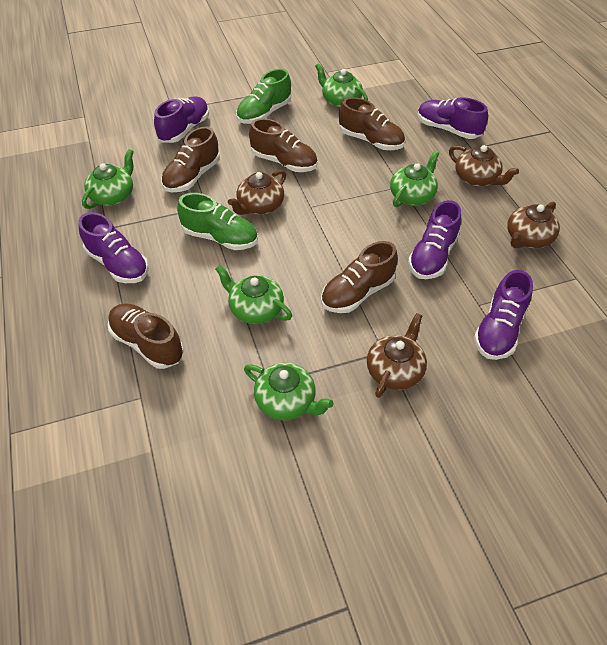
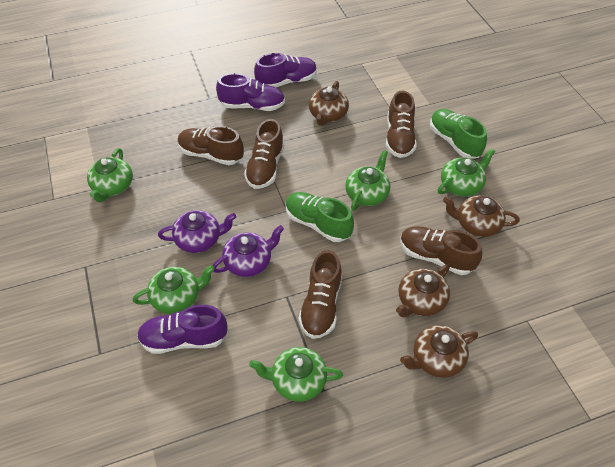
purple shoe: [78,212,149,283] [154,97,209,143] [408,200,461,279] [417,97,488,139] [474,270,533,360] = 5 -> [137,305,228,354] [216,73,285,111] [254,53,317,87] = 3
purple teapot: none = 0 -> [158,210,236,253] [212,225,284,277] = 2

